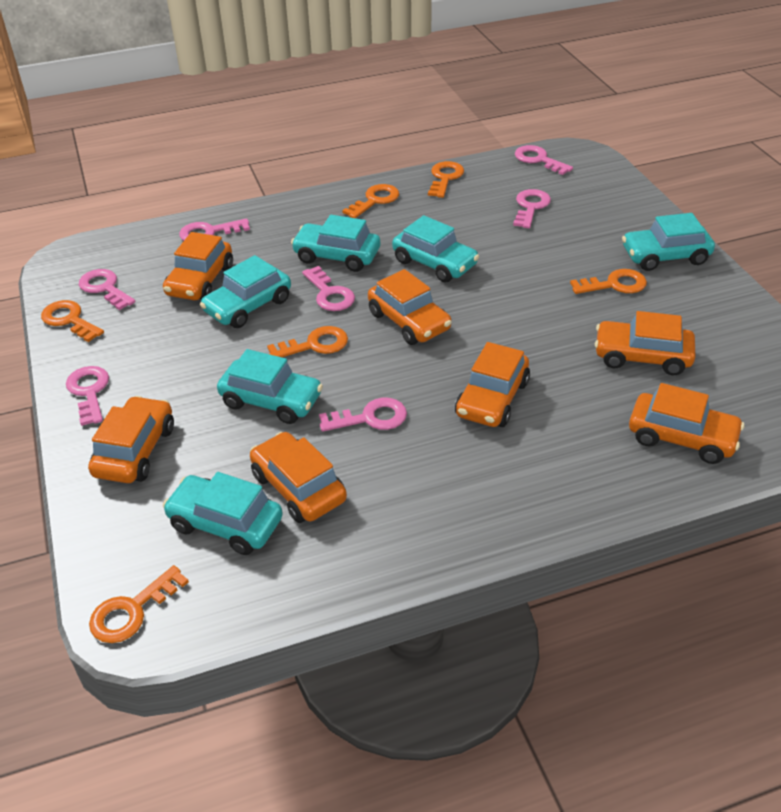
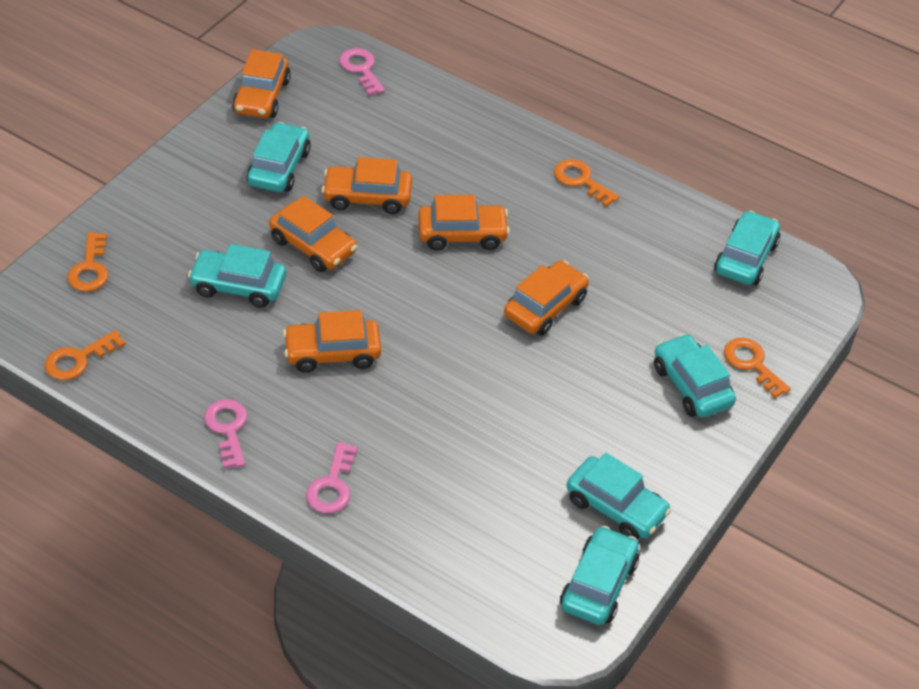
orange car: [88,396,174,483] [163,232,233,300] [250,432,347,523] [368,269,452,345] [455,342,530,427] [595,311,695,375] [629,383,744,464] = 7 -> [232,49,291,118] [269,196,357,272] [283,310,381,373] [322,157,412,214] [418,195,510,251] [504,261,589,336] = 6
orange key: [41,300,104,342] [89,565,189,643] [267,326,348,357] [342,184,399,218] [428,161,464,198] [570,269,647,294] = 6 -> [45,330,125,380] [67,232,108,292] [554,159,619,207] [724,338,791,398] = 4
pink key: [66,366,109,426] [79,269,135,310] [179,219,250,241] [302,266,355,311] [319,397,407,432] [513,189,551,228] [515,145,573,175] = 7 -> [204,399,248,469] [306,442,358,513] [339,48,385,95] = 3

